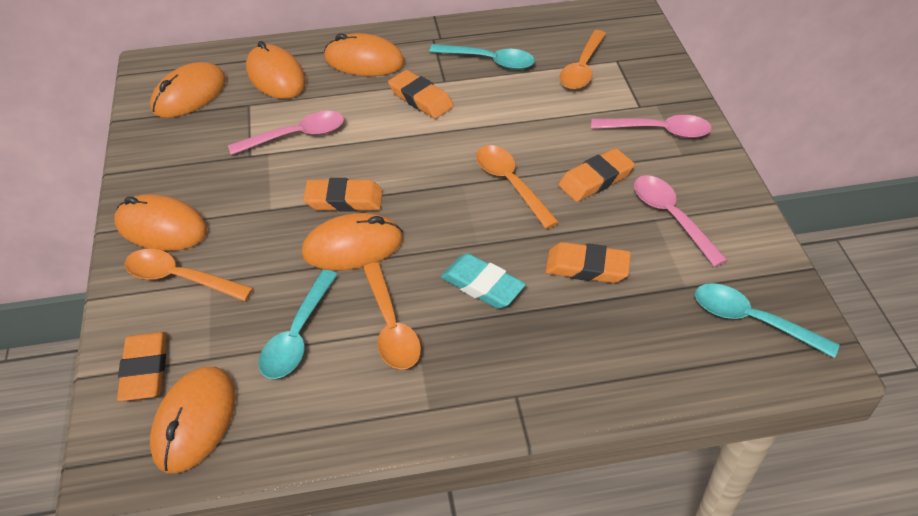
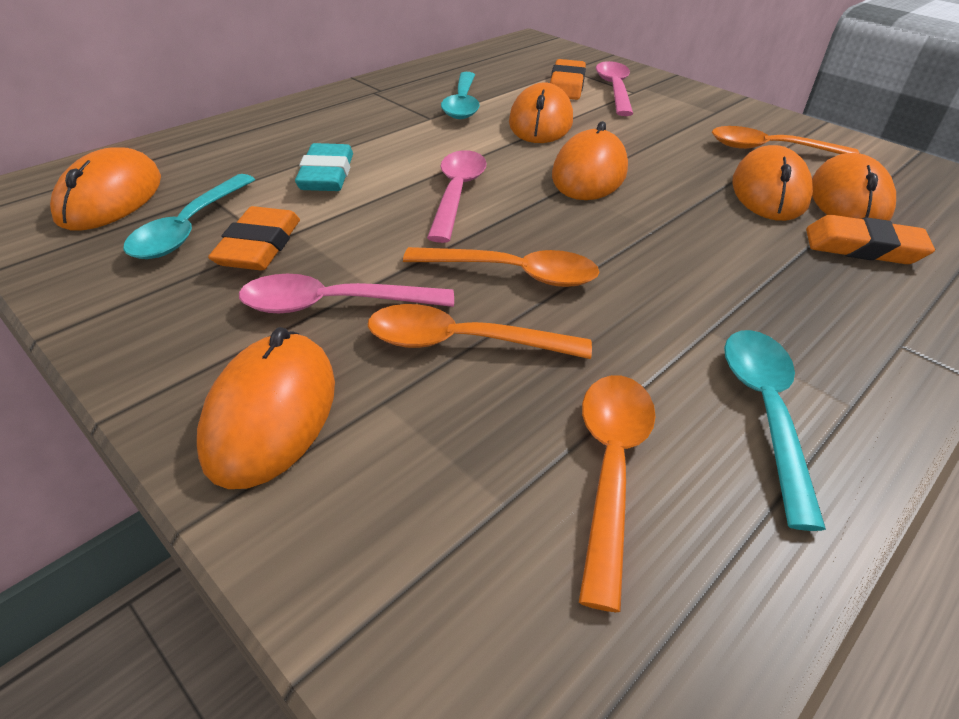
orange eraser: [117,332,167,401] [303,178,383,211] [388,70,454,119] [545,242,631,283] [558,148,635,202] = 5 -> [208,206,300,270] [550,59,586,100] [806,215,935,264] = 3

